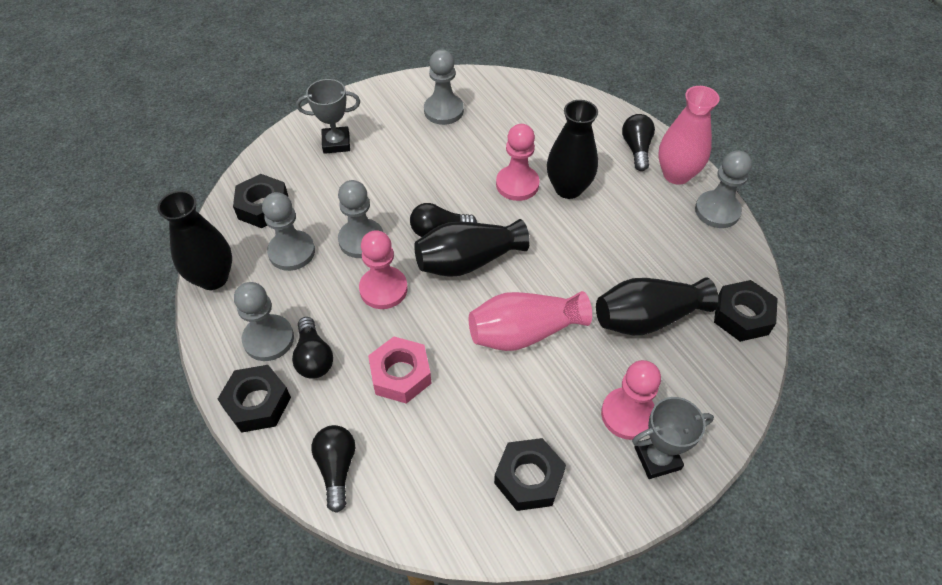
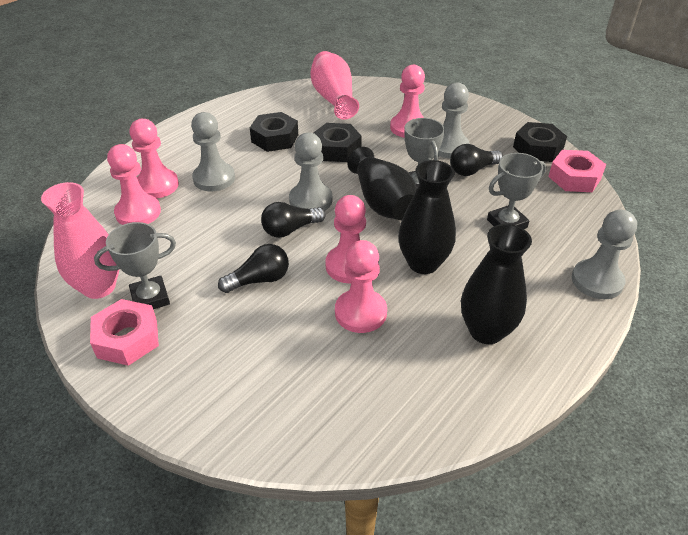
black light bulb: [292,317,333,379] [311,425,355,513] [410,203,477,237] [622,114,655,171] = 4 -> [218,244,289,293] [261,202,326,238] [450,144,503,176] = 3
black nut: [218,365,291,433] [233,174,288,228] [494,438,566,511] [714,280,778,342] = 4 -> [250,112,298,152] [313,123,362,162] [513,122,567,162] = 3
black vase: [157,191,232,290] [414,219,530,277] [547,100,598,199] [596,278,718,335] = 4 -> [347,147,417,220] [398,160,456,274] [461,224,532,344] = 3
grey pawn: [234,282,294,361] [262,192,315,271] [338,180,383,258] [424,50,464,125] [695,150,752,228] = 5 -> [191,112,235,191] [289,132,332,211] [438,82,470,158] [572,210,637,299] = 4
grey trophy: [296,79,360,154] [632,397,714,479] = 2 -> [94,222,176,309] [404,118,445,188] [487,153,547,229] = 3
pink nut: [368,337,432,404] = 1 -> [90,299,159,366] [548,150,606,192] = 2
pink pawn: [359,230,408,309] [496,124,540,201] [601,360,661,440] = 3 -> [107,144,161,225] [129,119,179,198] [325,195,366,283] [335,240,387,333] [390,65,425,138] = 5

